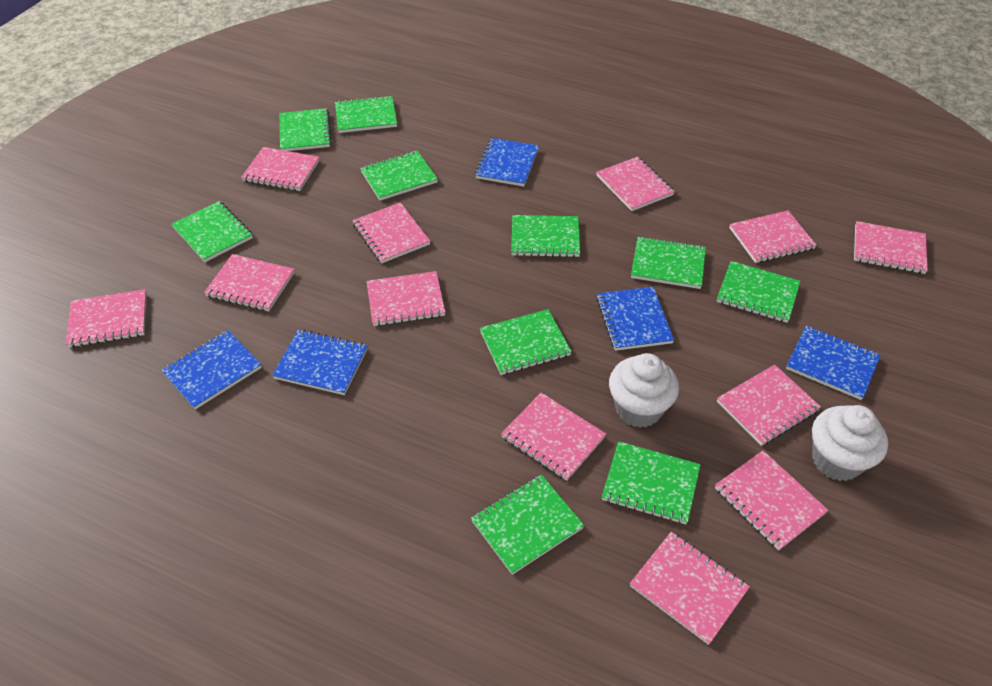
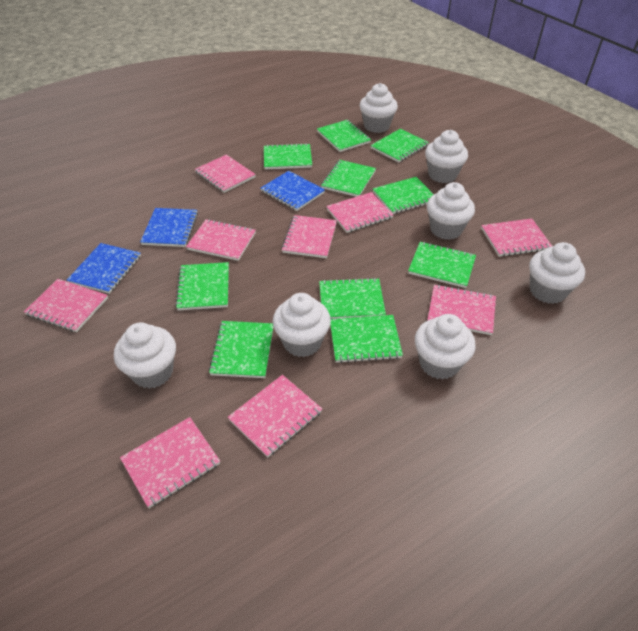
blue notebook: [161,330,262,410] [272,330,368,395] [475,138,539,187] [597,287,674,351] [786,325,880,400] = 5 -> [67,243,141,294] [140,208,198,247] [261,171,325,211] = 3
pink notebook: [66,289,147,347] [204,254,295,311] [241,147,320,191] [352,202,430,263] [366,271,445,326] [501,393,606,481] [596,157,675,211] [630,532,750,645] [715,451,829,551] [717,365,821,446] [729,211,817,263] [854,221,928,274] = 12 -> [24,279,108,332] [120,417,220,508] [186,219,256,261] [195,155,256,193] [228,375,322,458] [281,215,337,258] [326,192,393,233] [427,284,496,335] [481,218,552,257] = 9
white cupcake: [609,353,679,428] [812,405,888,481] = 2 -> [114,322,176,389] [272,293,331,357] [359,83,398,133] [415,314,476,380] [425,130,468,183] [427,182,475,240] [529,242,585,304] = 7

